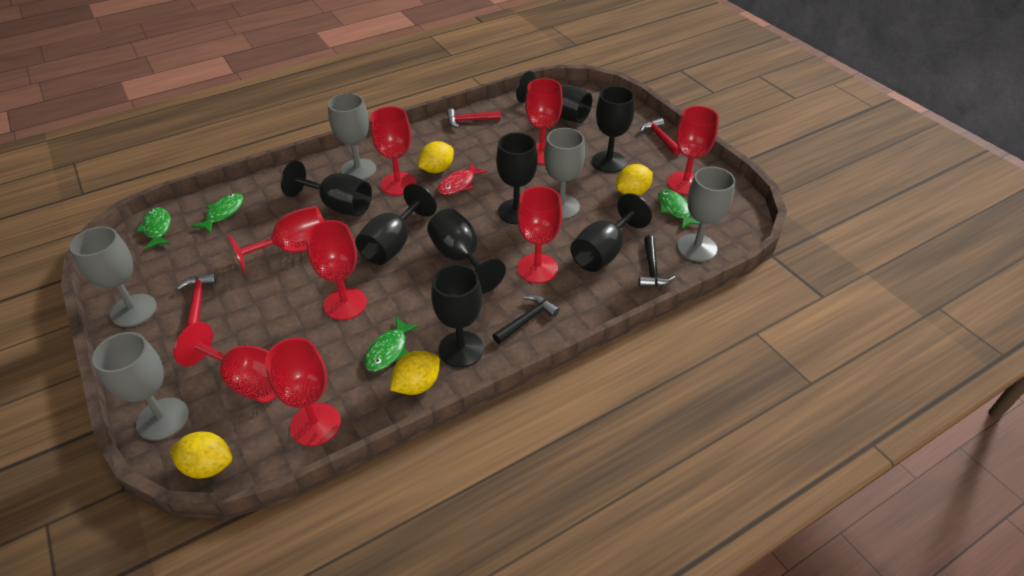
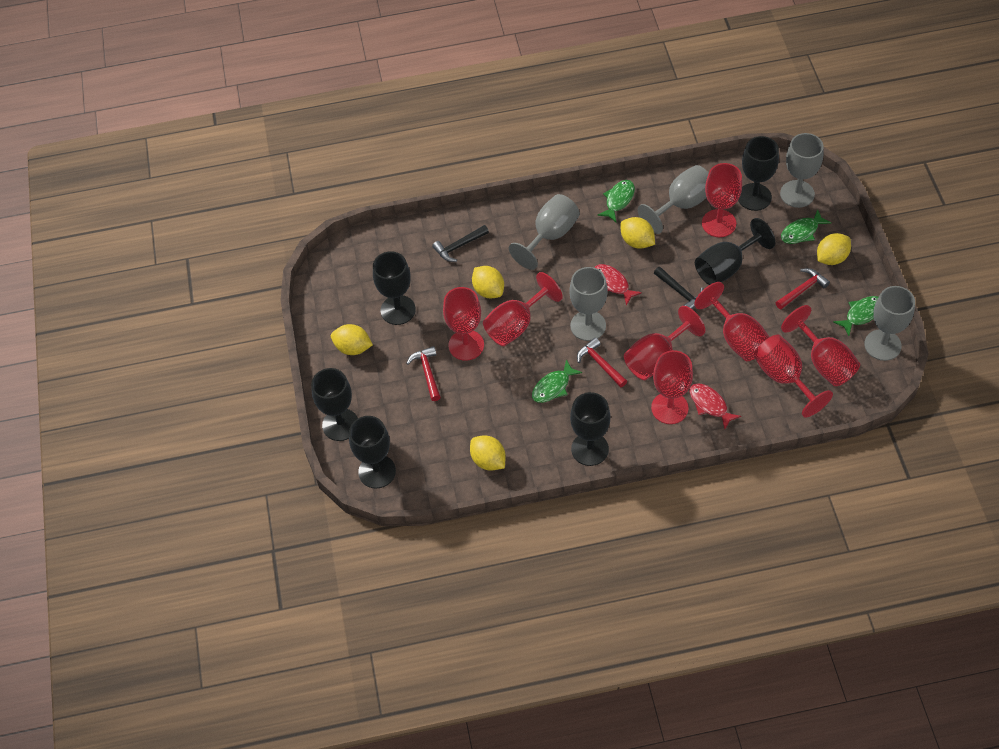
black goblet: [281,160,372,216] [355,183,437,265] [427,209,506,294] [431,264,484,368] [496,133,537,224] [516,71,592,123] [571,193,652,272] [592,86,635,173] = 8 -> [311,368,358,441] [349,416,396,489] [373,251,416,325] [570,392,610,466] [695,218,776,285] [738,136,779,211] = 6
red fish: [438,163,487,195] = 1 -> [594,264,642,306] [690,384,741,429] = 2
yellow lemon: [169,432,232,479] [390,351,440,395] [418,141,454,173] [616,164,653,196] = 4 -> [331,324,373,355] [470,435,506,471] [472,266,504,298] [620,217,655,249] [817,233,851,265] = 5

